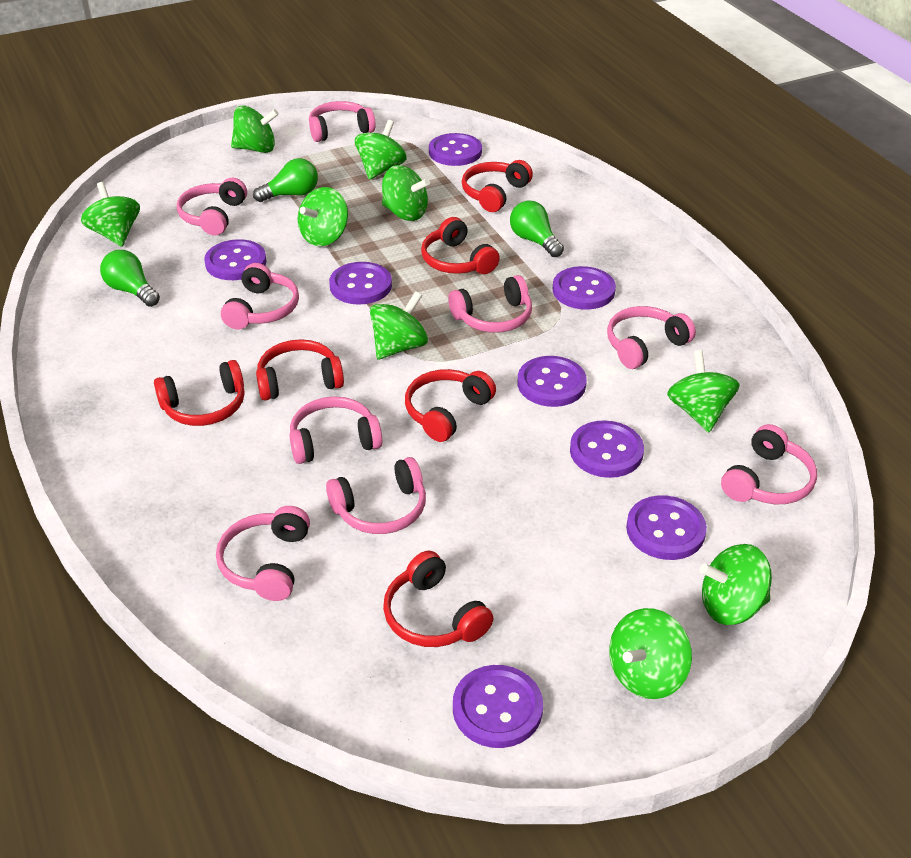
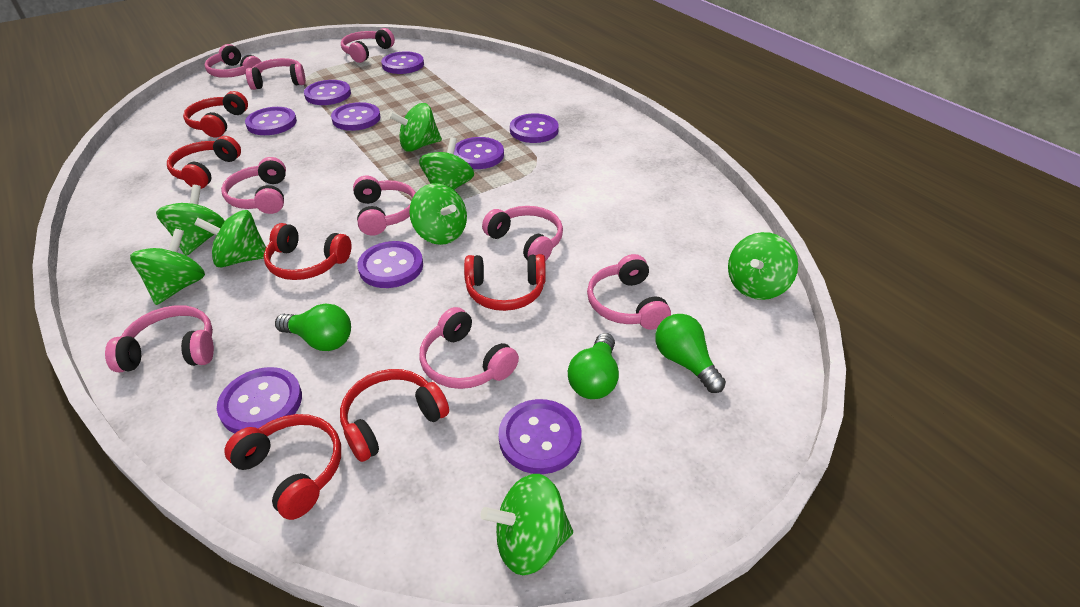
green spinning top: [81,182,140,247] [231,105,279,153] [298,187,348,246] [355,120,407,180] [370,291,428,360] [382,165,430,221] [609,608,692,699] [667,350,740,432] [700,544,772,625] = 9 -> [130,228,205,305] [156,185,225,256] [194,210,266,268] [389,103,442,152] [409,183,467,245] [419,137,474,190] [480,474,573,575] [728,232,798,300] = 8
purple button: [204,239,267,280] [329,262,392,305] [429,133,482,166] [453,665,543,748] [518,356,587,407] [553,266,616,310] [570,420,644,478] [626,495,707,560] = 8 -> [217,367,302,433] [245,107,297,135] [304,80,351,105] [331,102,381,131] [358,241,423,288] [381,51,424,74] [454,137,504,169] [498,399,582,474] [510,113,559,143] = 9

